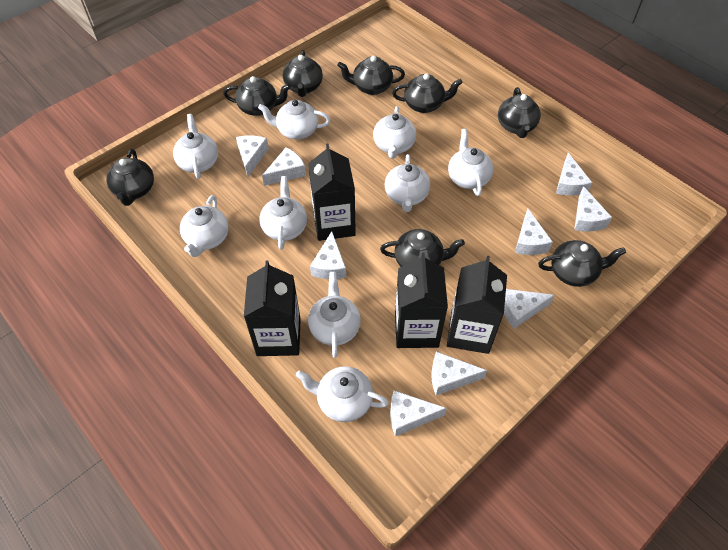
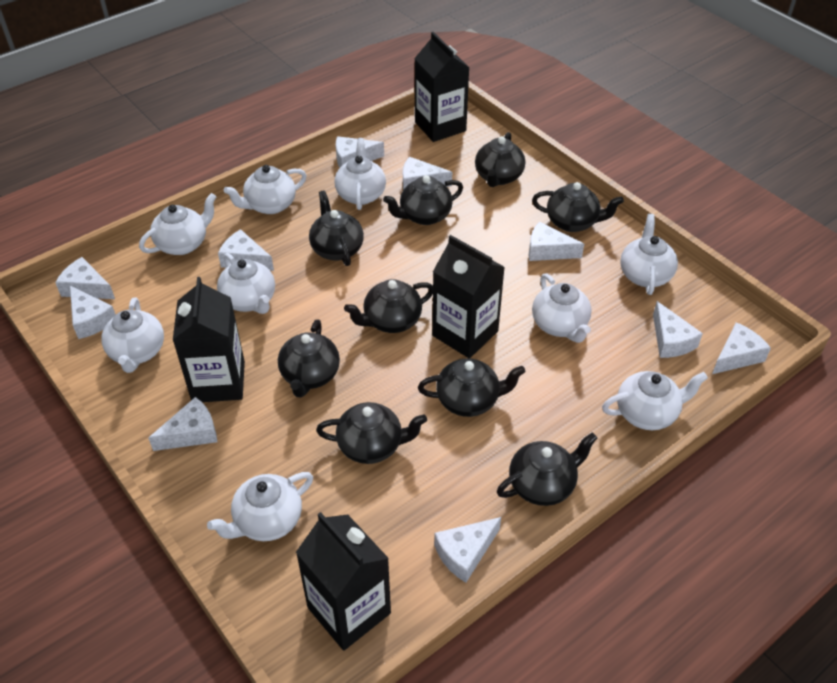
black teapot: [107,149,154,206] [223,76,291,116] [283,50,323,97] [337,56,405,95] [380,229,465,267] [392,73,463,113] [498,87,541,138] [538,240,626,287] = 8 -> [278,319,340,398] [309,190,364,266] [316,402,427,464] [344,279,433,333] [383,175,463,225] [418,358,526,417] [475,132,525,187] [497,432,597,506] [532,182,624,232] = 9
white cheese: [236,135,269,177] [262,147,306,186] [310,231,346,279] [390,390,447,436] [431,351,487,395] [504,289,555,328] [515,209,553,255] [556,153,592,196] [574,186,612,232] = 9 -> [55,257,115,299] [70,286,116,339] [149,397,217,451] [218,229,274,271] [336,136,384,168] [403,157,452,190] [434,517,501,583] [529,222,584,261] [653,301,703,358] [712,322,771,374] = 10

